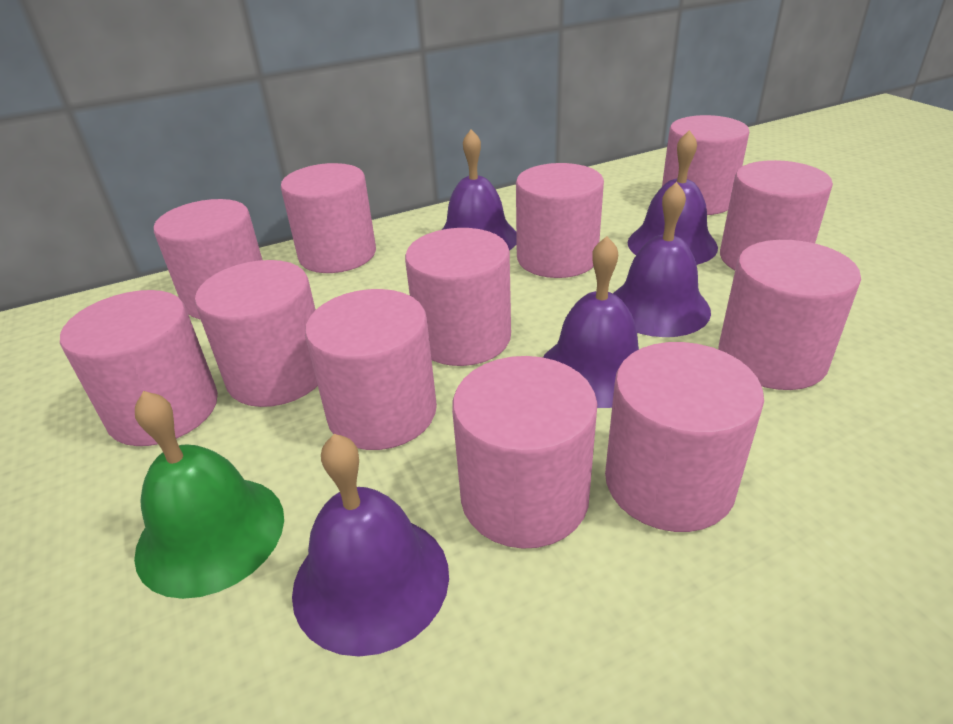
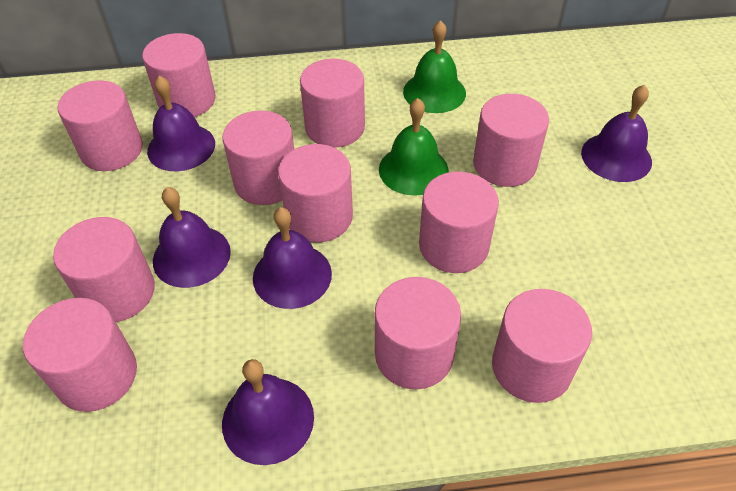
green bell: [134,391,284,599] = 1 -> [379,98,448,196] [403,20,466,113] = 2
pink cylinder: [60,290,218,446] [154,199,262,319] [195,260,318,407] [281,163,376,273] [305,289,437,450] [405,228,511,366] [452,356,598,549] [516,163,604,278] [605,342,764,532] [662,115,749,215] [718,240,861,390] [720,160,833,270] = 12 -> [23,298,137,412] [53,217,155,322] [58,80,143,171] [142,33,216,117] [223,110,294,205] [278,144,353,242] [300,59,365,148] [375,277,461,390] [419,172,499,273] [473,94,549,187] [492,289,592,403] = 11

